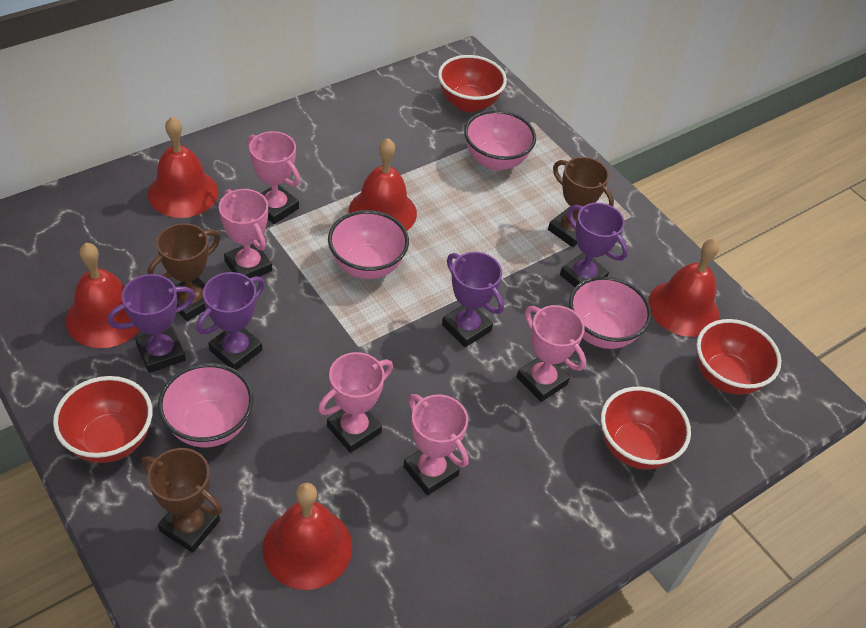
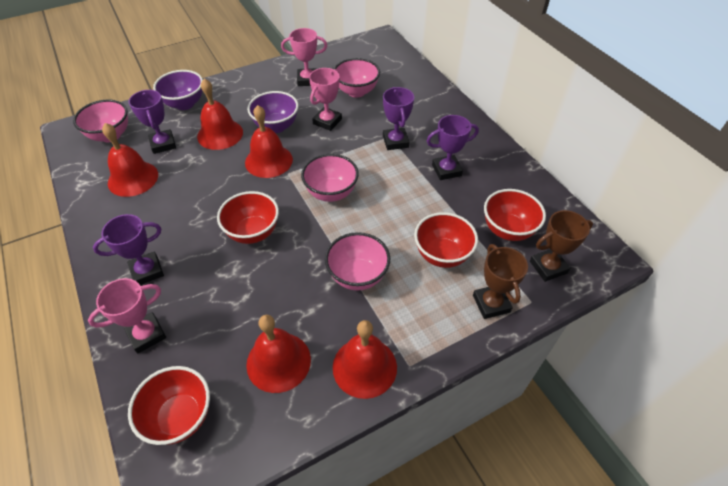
brown trophy: [141,448,222,553] [148,223,220,321] [548,157,614,247] = 3 -> [473,244,528,319] [530,210,593,282] = 2
pink trophy: [219,189,272,278] [247,131,300,224] [318,352,393,453] [403,394,469,495] [517,305,586,402] = 5 -> [88,278,166,354] [281,28,327,86] [309,68,342,131] = 3
purple bowl: none = 0 -> [153,70,203,110] [247,91,299,133] = 2

